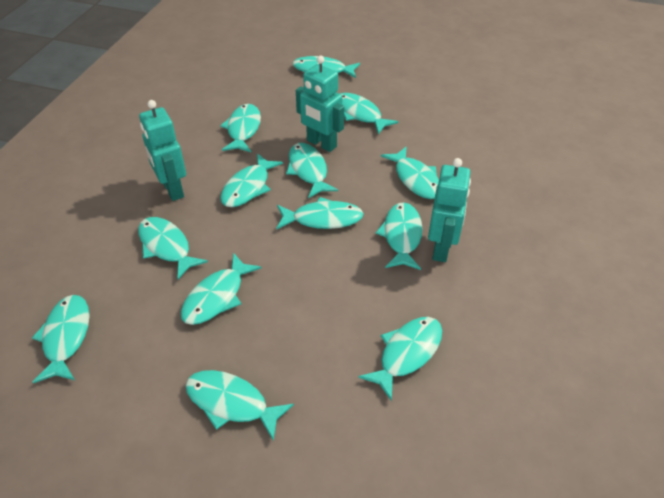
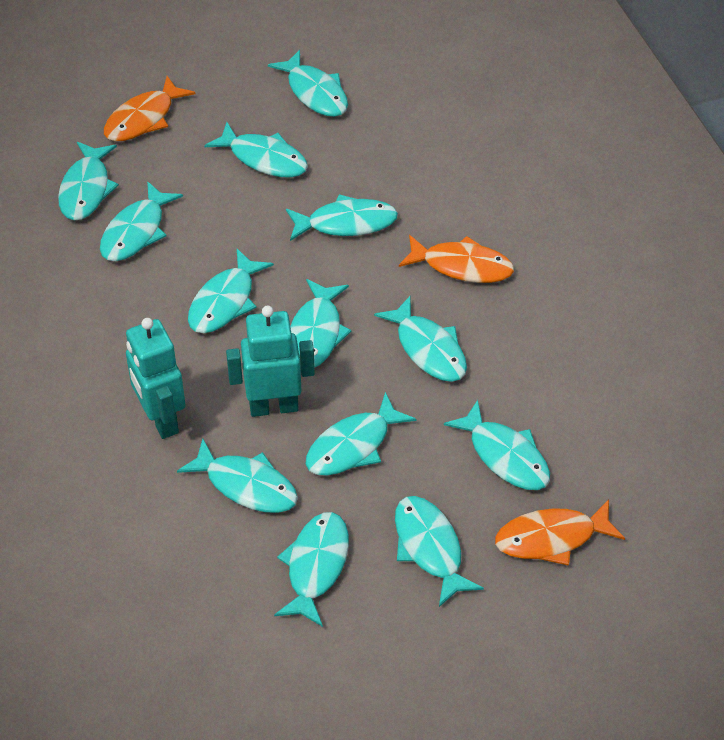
orange fish: none = 0 -> [104,76,195,141] [399,235,514,283] [495,500,625,566] = 3
turquoise robot: [139,100,186,201] [296,56,344,152] [428,158,471,262] = 3 -> [126,318,186,439] [226,306,315,417] = 2

